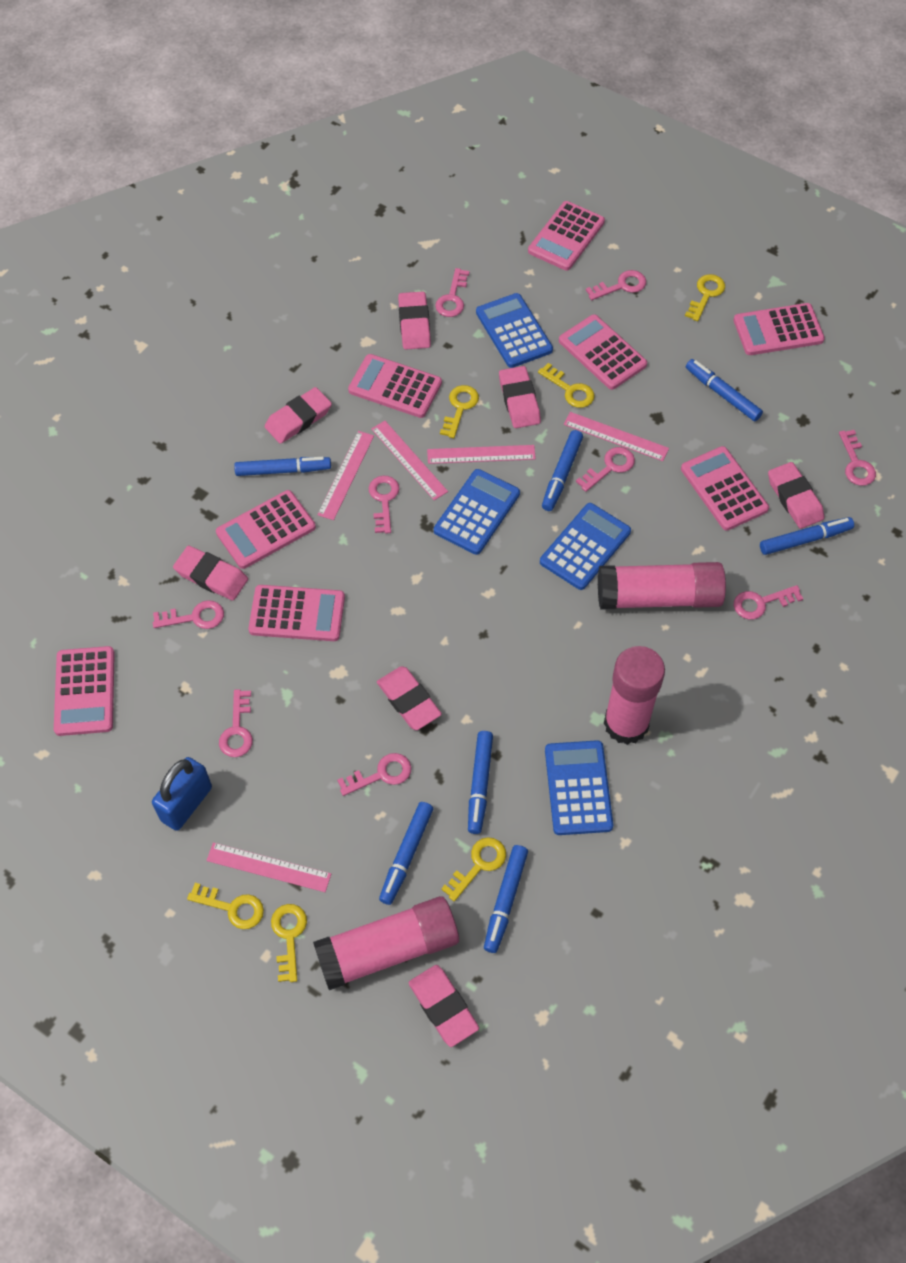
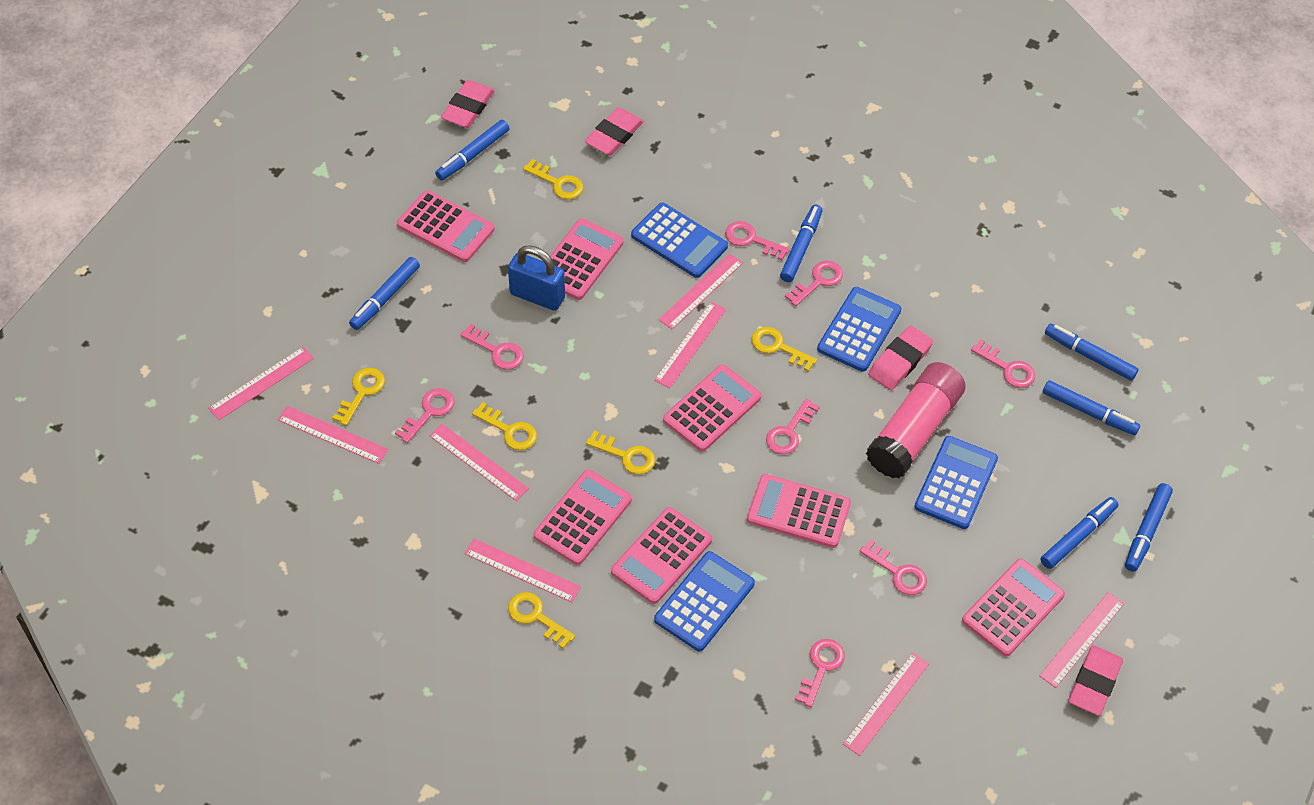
pink calculator: [54,646,115,736] [216,490,316,569] [248,585,345,641] [348,354,442,418] [528,201,605,271] [559,314,647,390] [681,446,769,531] [733,303,825,355] = 8 -> [397,190,495,262] [534,469,632,565] [550,218,624,300] [611,507,712,604] [663,364,762,452] [747,474,851,548] [962,558,1065,656] = 7
pink eraser: [173,546,248,601] [265,387,332,444] [377,666,442,730] [398,291,431,350] [409,965,479,1047] [499,366,541,428] [768,462,824,529] = 7 -> [441,80,495,128] [585,108,644,156] [868,325,933,390] [1069,645,1123,716] = 4
pink glue stick: [313,896,459,990] [598,562,726,610] [604,646,665,745] = 3 -> [866,362,966,478] = 1
pink key: [153,600,224,629] [219,689,253,757] [337,753,412,796] [369,476,400,534] [435,268,469,317] [576,447,635,492] [586,270,646,300] [734,585,803,619] [839,430,876,486] = 9 -> [395,388,455,443] [460,324,524,370] [725,221,790,260] [766,399,820,454] [785,261,843,306] [795,639,845,707] [860,539,927,595] [971,339,1035,388] = 8
pink ruler: [206,842,331,892] [317,431,374,520] [371,421,448,500] [427,445,536,464] [564,412,669,461] = 5 -> [208,347,314,420] [278,406,388,464] [429,424,529,501] [465,539,581,602] [654,302,726,388] [658,253,743,329] [843,653,929,756] [1039,592,1124,688] = 8

